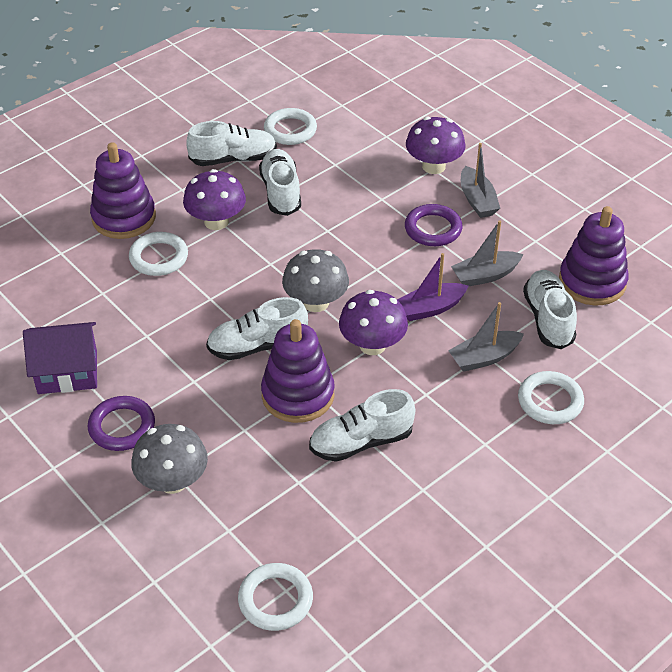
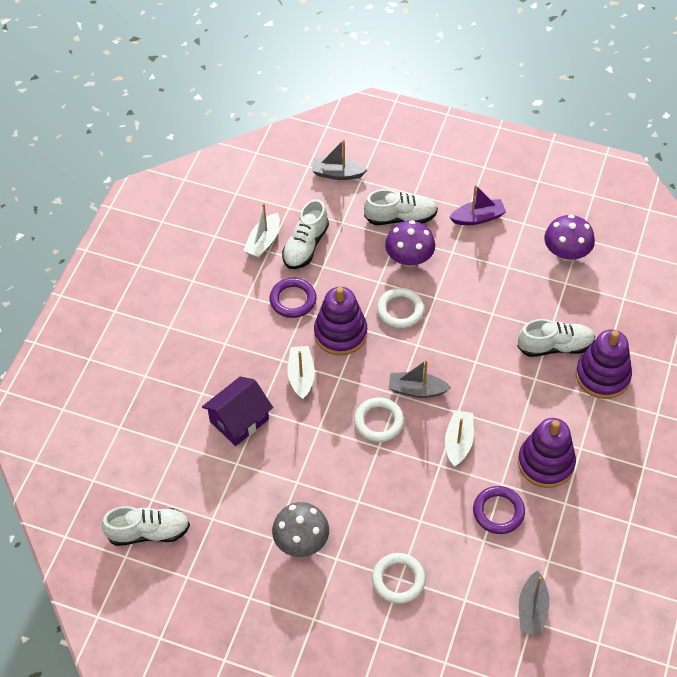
grey mushroom: [131,424,208,494] [282,249,349,312] = 2 -> [272,502,329,557] = 1
purple mushroom: [183,169,246,230] [339,290,408,355] [406,117,465,174] = 3 -> [385,220,435,267] [544,214,595,261] = 2
white boat: none = 0 -> [243,203,280,259] [287,346,315,399] [445,410,474,467] = 3
white ring: [129,232,188,276] [238,563,313,631] [264,108,317,145] [518,371,584,424] = 4 -> [354,397,404,442] [372,553,426,604] [377,288,424,329] = 3
white shoe: [186,121,277,166] [206,297,308,360] [259,149,301,216] [309,389,415,462] [523,270,577,349] = 5 -> [101,506,190,546] [282,199,329,269] [364,189,438,225] [517,319,595,357] = 4

